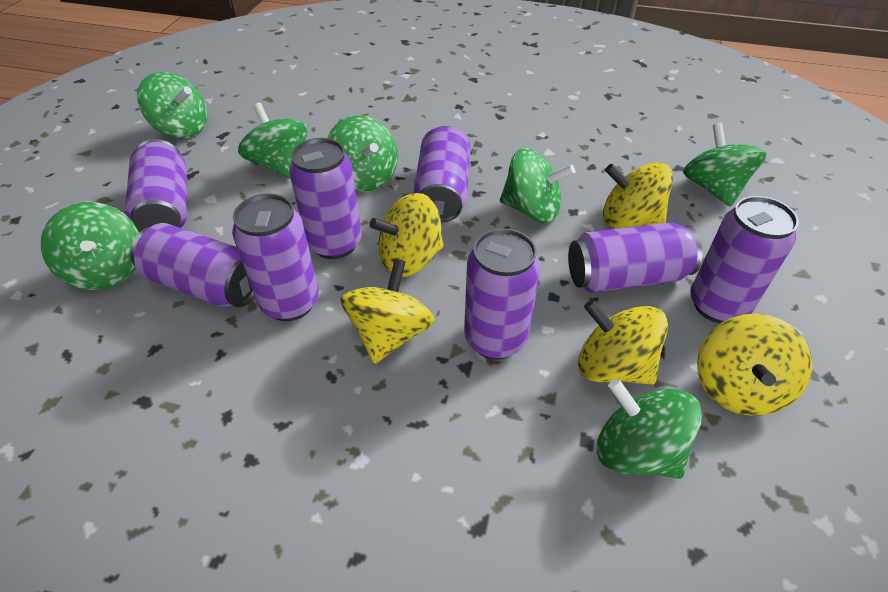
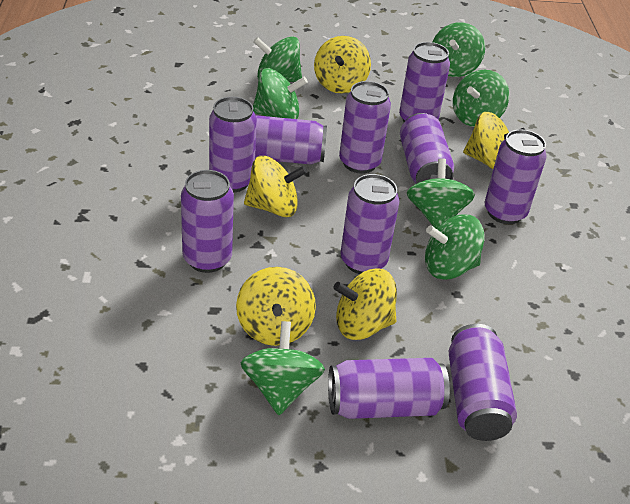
purple can: [125,139,187,232] [130,223,255,308] [232,194,319,321] [289,138,361,259] [414,126,470,223] [464,228,540,360] [568,222,703,293] [690,196,799,323] = 8 -> [181,170,234,273] [209,97,257,193] [255,115,327,165] [328,358,450,419] [339,81,391,174] [340,174,399,274] [399,42,450,122] [400,113,454,184] [449,324,517,441] [484,129,547,224] = 10

